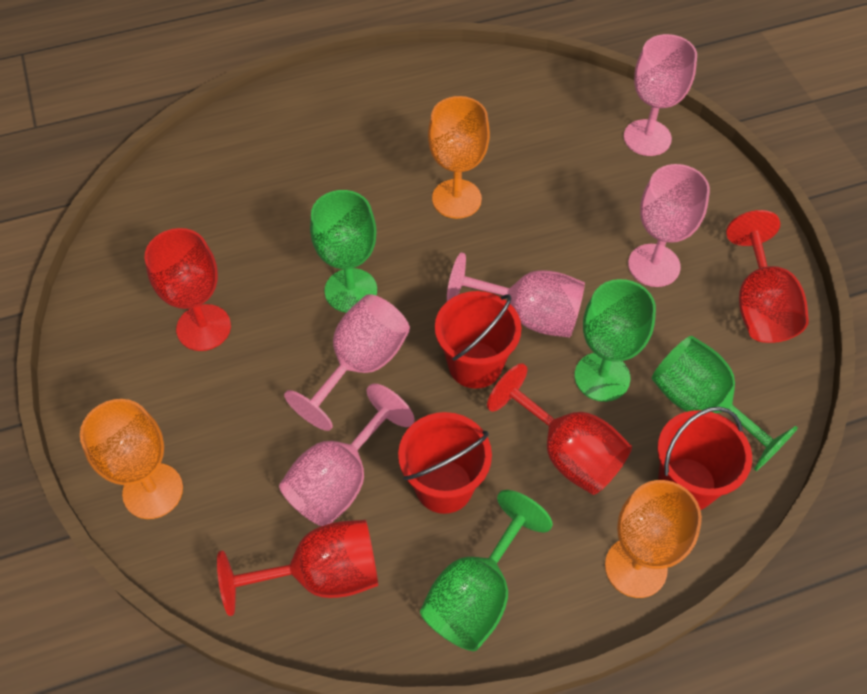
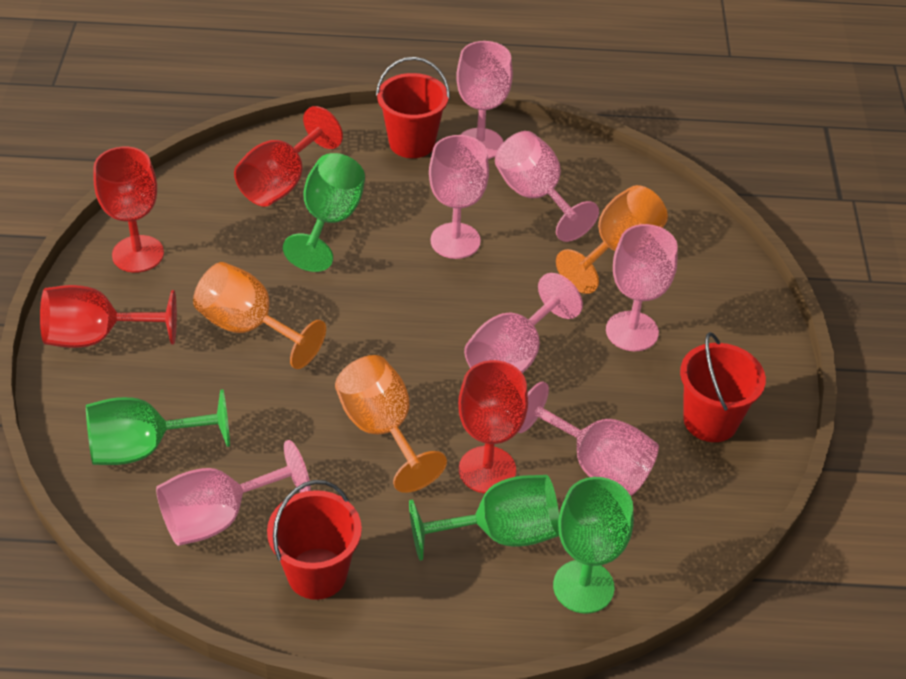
pink goblet: [279,383,415,526] [284,294,410,431] [447,253,585,338] [624,34,697,156] [628,164,710,287] = 5 -> [156,440,311,546] [429,135,489,259] [456,41,513,159] [464,273,583,373] [495,131,599,242] [518,382,659,496] [606,224,678,351] = 7

